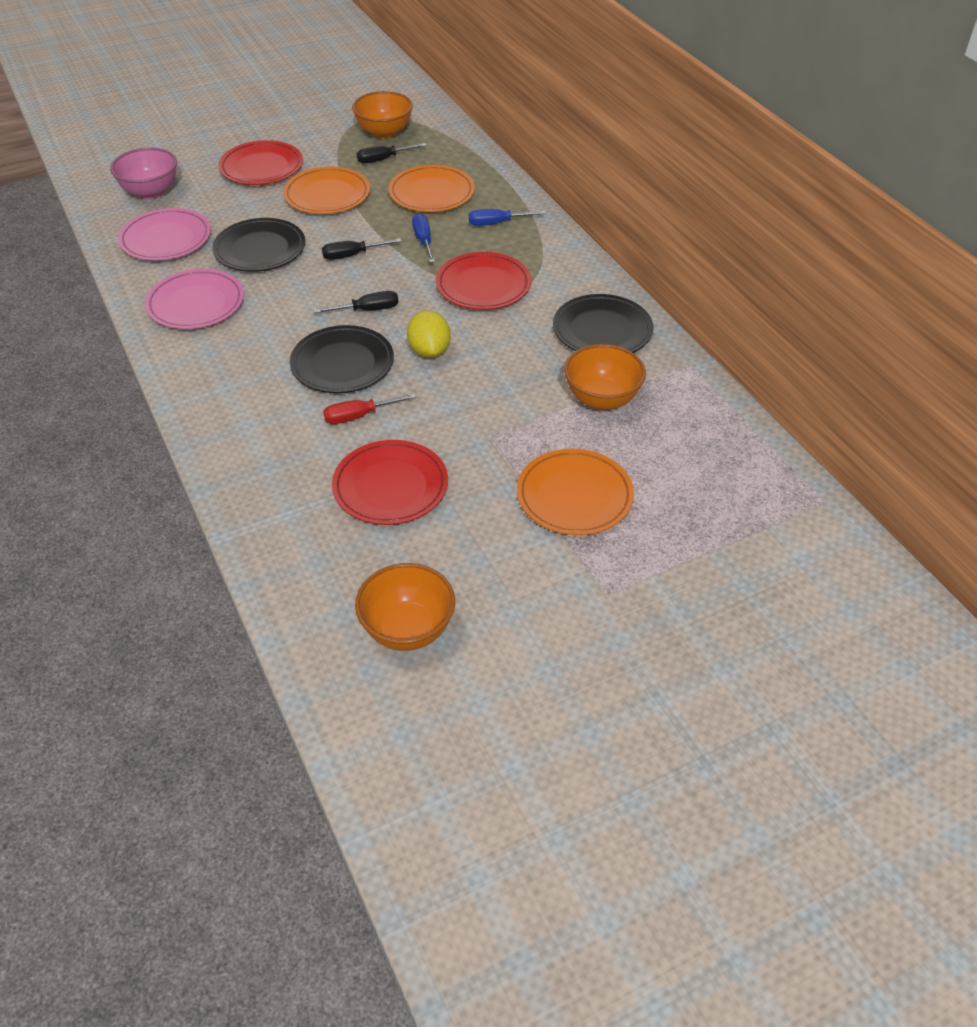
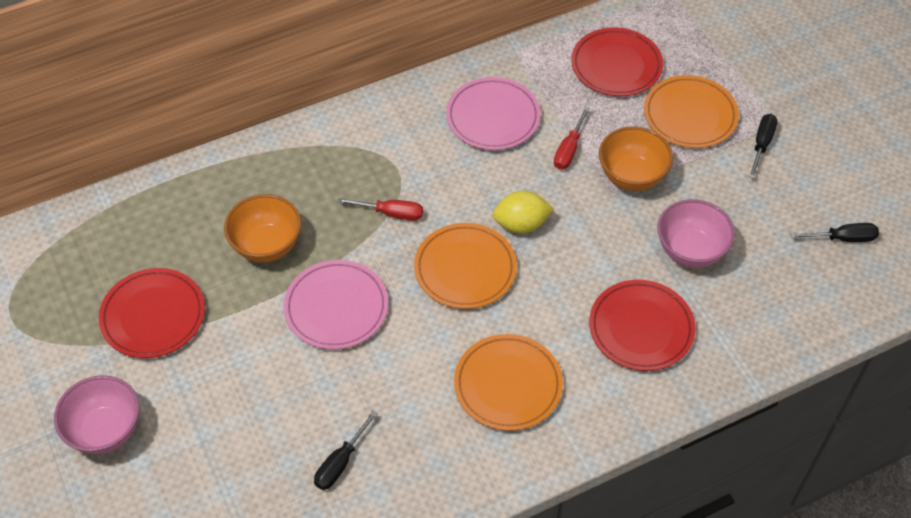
black plate: [212,218,305,272] [290,325,394,393] [553,294,653,353] = 3 -> none = 0
blue screwdriver: [412,213,435,263] [469,209,546,226] = 2 -> none = 0
orange bowl: [352,91,413,139] [355,563,455,651] [564,344,646,410] = 3 -> [224,194,301,262] [599,126,673,191] = 2
pink bowl: [110,147,177,199] = 1 -> [54,375,140,454] [657,199,735,268] = 2
red screwdriver: [323,393,416,424] = 1 -> [337,198,423,221] [554,106,590,170] = 2

